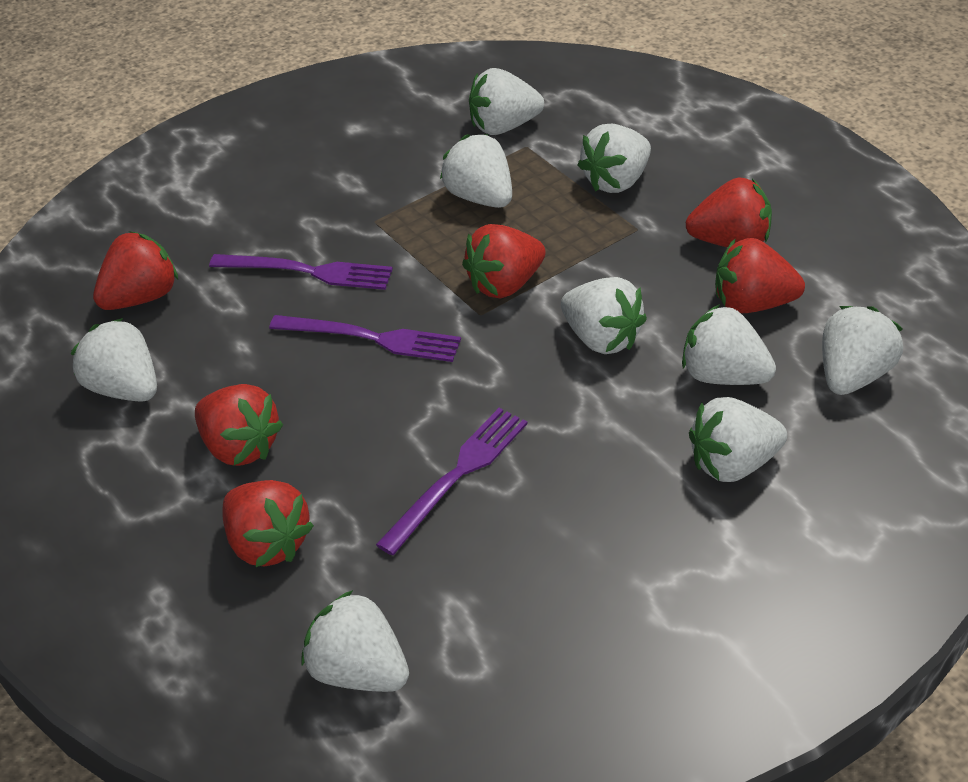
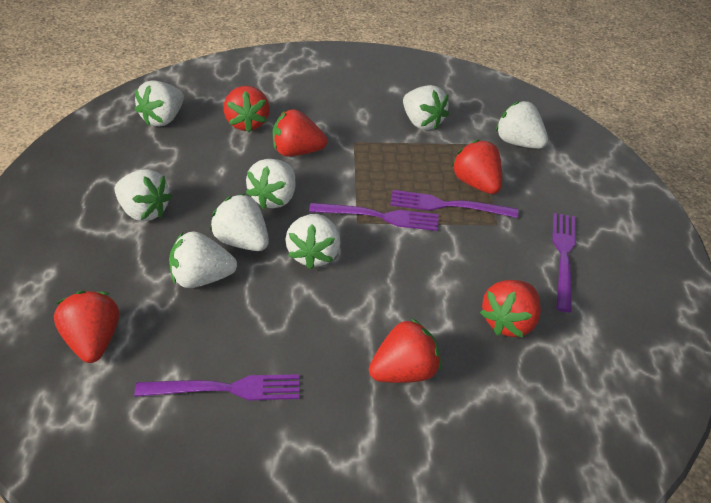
purple fork: [209,254,393,290] [269,315,461,362] [376,408,527,555] = 3 -> [134,374,299,400] [309,203,439,231] [390,190,518,218] [552,213,576,312] = 4
white strawberry: [71,318,157,401] [301,590,409,692] [440,134,512,208] [469,68,544,135] [561,277,647,354] [578,124,651,193] [682,304,776,385] [689,397,787,482] [822,306,903,395] = 9 -> [115,169,172,221] [135,80,184,126] [169,231,237,288] [210,193,269,251] [246,159,296,209] [285,214,341,270] [403,85,449,130] [496,101,548,149] = 8

